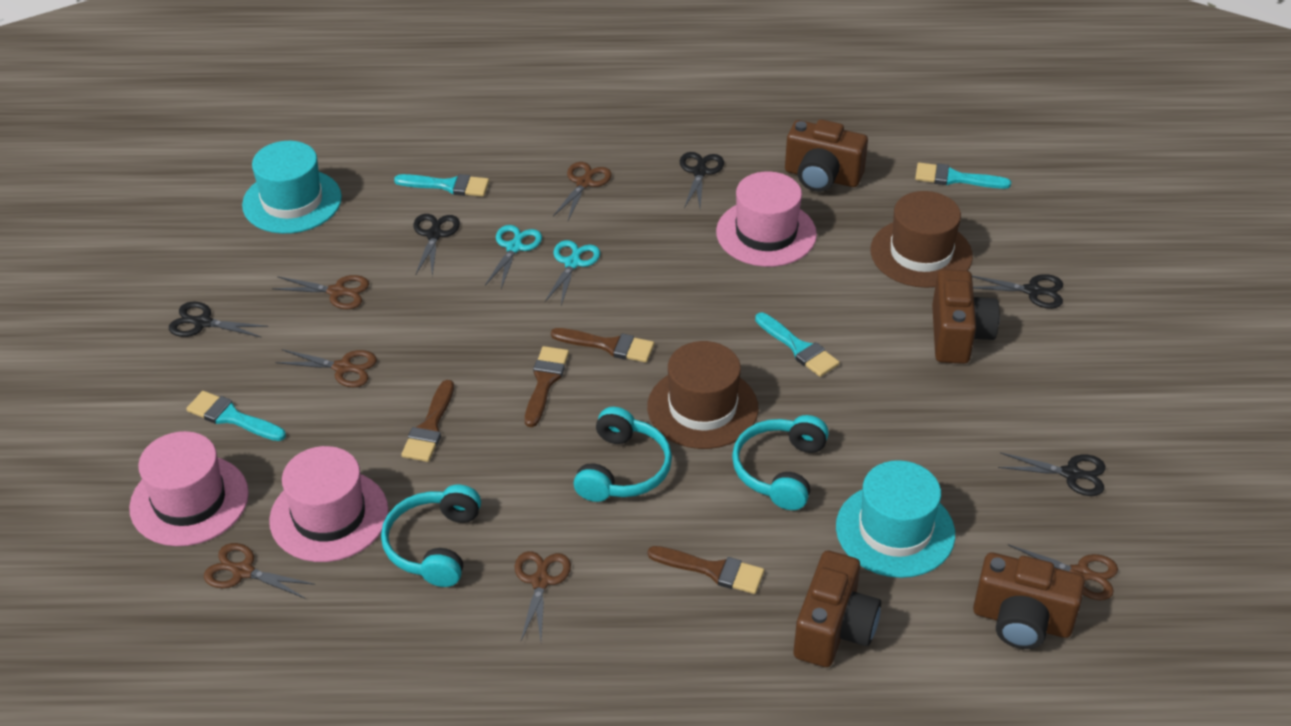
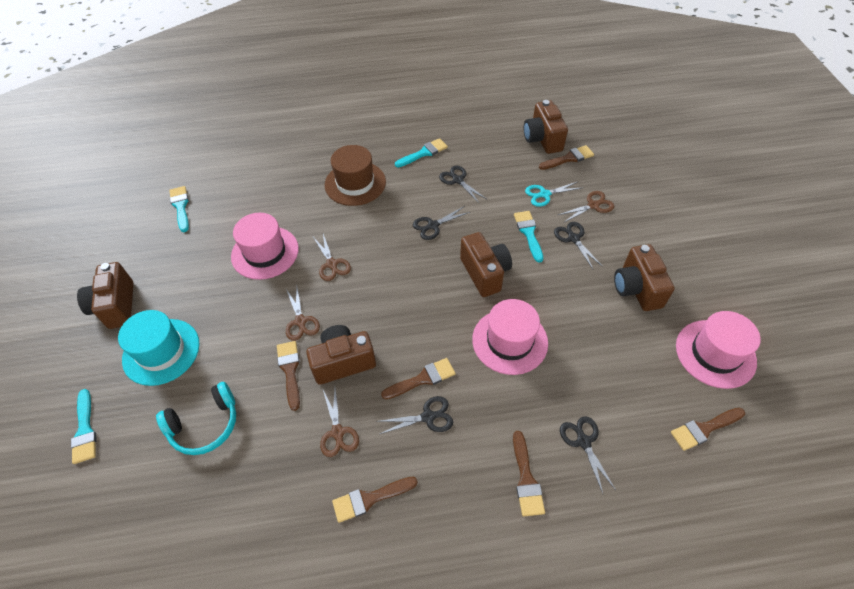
brown brush: [401,380,454,462] [525,346,569,427] [551,328,654,363] [648,546,764,594] = 4 -> [277,341,300,411] [332,477,418,523] [381,358,456,400] [513,431,545,517] [539,145,594,170] [671,408,745,451] = 6
brown camera: [785,119,868,192] [794,551,881,667] [932,269,1000,364] [973,552,1085,649] = 4 -> [77,262,134,329] [306,325,376,385] [460,232,512,297] [524,100,568,154] [614,244,675,311] = 5
brown hat: [647,341,759,449] [870,191,973,288] = 2 -> [325,145,386,206] = 1
brown scissors: [204,543,315,599] [272,275,369,309] [275,349,377,387] [515,551,571,641] [553,162,612,220] [1008,544,1118,600] = 6 -> [286,288,320,341] [313,234,351,281] [320,388,359,457] [558,191,615,223] = 4
turquoise hat: [242,141,342,234] [836,460,955,578] = 2 -> [118,310,199,386] = 1
turquoise headphones: [381,484,481,587] [574,407,672,502] [732,415,829,510] = 3 -> [156,382,236,455] = 1
turquoise scissors: [485,225,542,289] [545,240,600,305] = 2 -> [525,181,581,207] = 1

